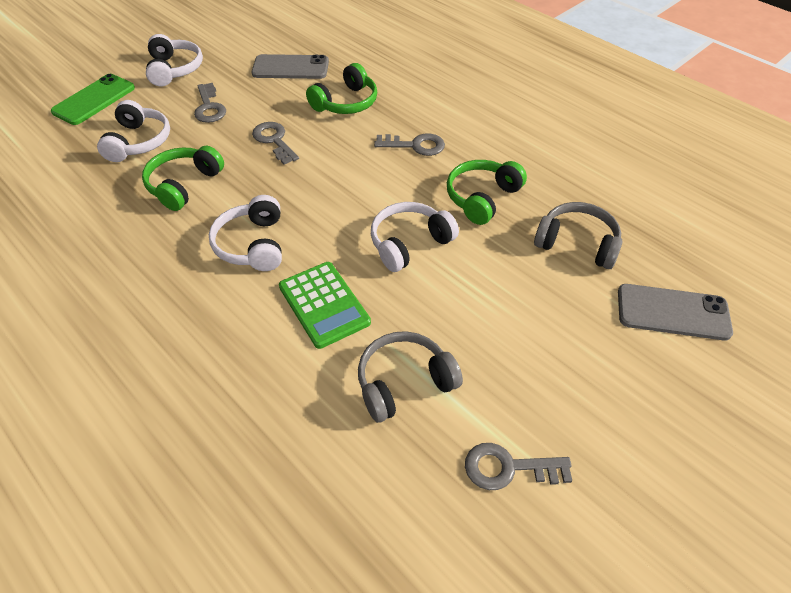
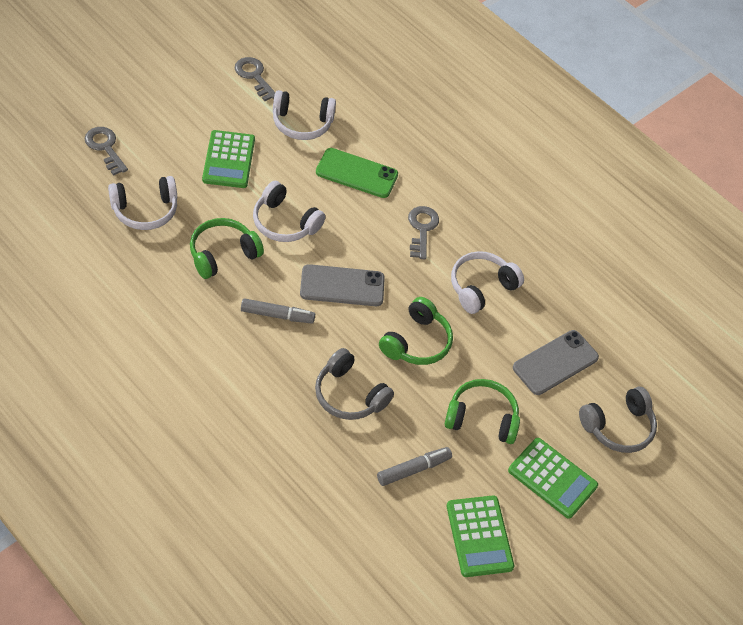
green calculator: [279,262,371,349] = 1 -> [202,130,255,188] [447,496,514,577] [508,438,598,519] = 3
grey key: [194,83,226,123] [252,122,299,164] [374,134,445,156] [465,443,572,490] = 4 -> [84,127,128,176] [235,57,275,101] [408,206,439,259] = 3
grey marker: none = 0 -> [241,298,315,323] [377,447,452,486] = 2

